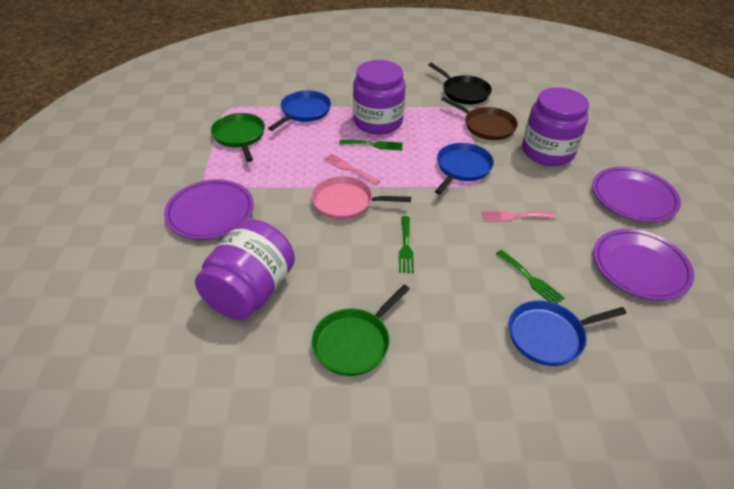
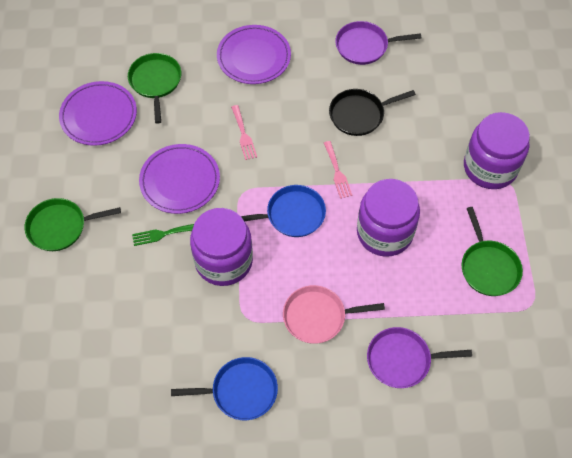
blue pan: [268,90,331,131] [435,143,494,194] [509,300,627,366] = 3 -> [171,357,278,420] [241,185,326,237] = 2
brown pan: [441,97,518,140] = 1 -> none = 0
green fork: [339,140,403,150] [399,216,414,273] [496,250,564,304] = 3 -> [132,224,194,246] = 1
green pan: [211,113,265,162] [312,285,410,376] = 2 -> [25,198,121,251] [128,53,181,124] [462,207,523,296] = 3
purple pan: none = 0 -> [335,21,421,65] [367,327,472,388] = 2

